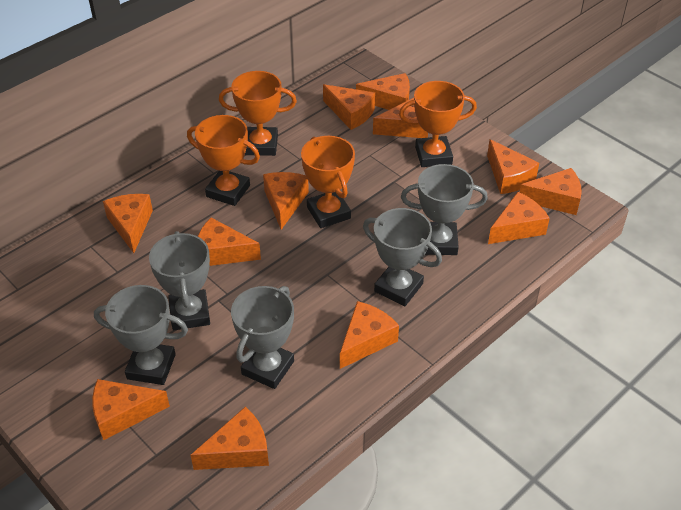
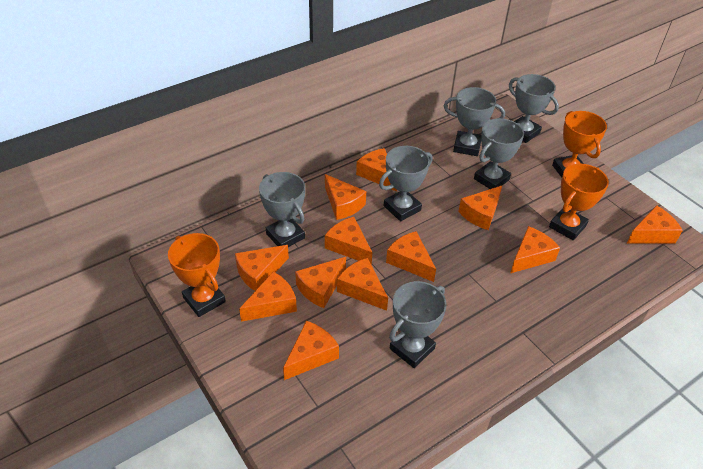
grey trophy: [94,285,188,385] [149,231,210,330] [231,286,294,389] [363,208,442,306] [401,164,488,255] = 5 -> [259,172,305,247] [379,146,433,221] [389,281,447,368] [444,87,505,156] [474,118,524,189] [509,74,559,143] = 6
orange trophy: [187,115,260,206] [219,71,297,156] [301,136,355,228] [399,81,477,167] = 4 -> [168,233,226,317] [549,164,609,240] [552,111,607,178] = 3

